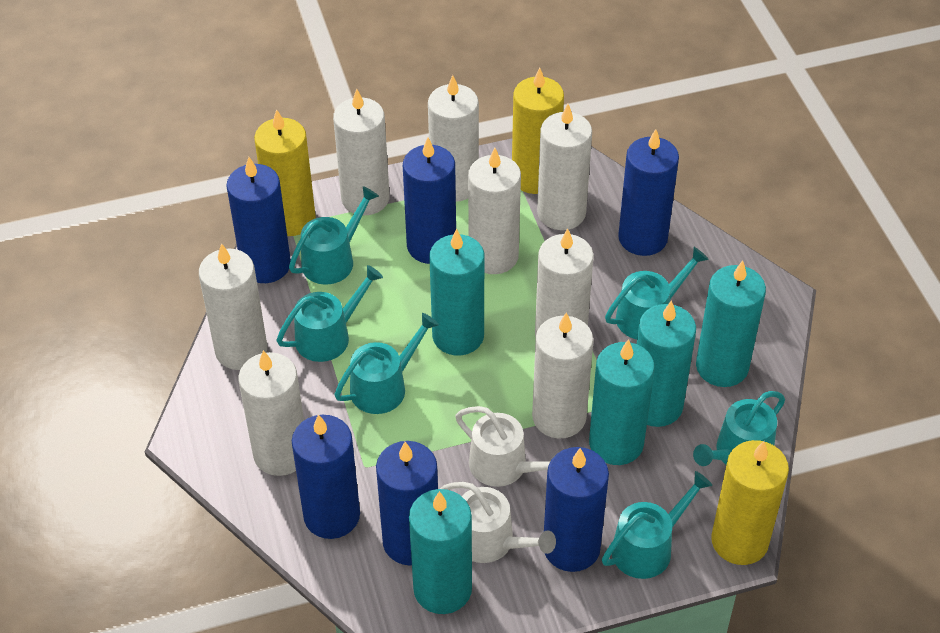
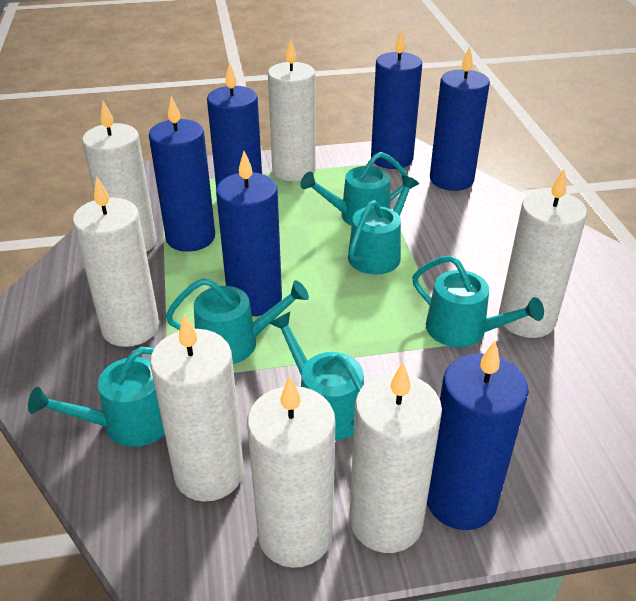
turquoise candle: [409,489,472,614] [429,229,484,356] [589,339,655,465] [637,300,696,427] [696,261,766,387] = 5 -> none = 0
white candle: [199,243,267,370] [238,350,304,476] [333,89,390,215] [428,75,479,202] [468,148,521,274] [532,312,593,439] [535,228,594,337] [537,104,592,230] = 8 -> [73,177,159,347] [82,101,156,252] [150,314,244,502] [247,375,335,568] [268,39,316,181] [350,362,442,553] [499,169,587,338] = 7
white watering can: [440,482,556,563] [455,406,555,487] = 2 -> none = 0
yellow candle: [254,109,316,236] [512,68,564,194] [711,440,789,565] = 3 -> none = 0

